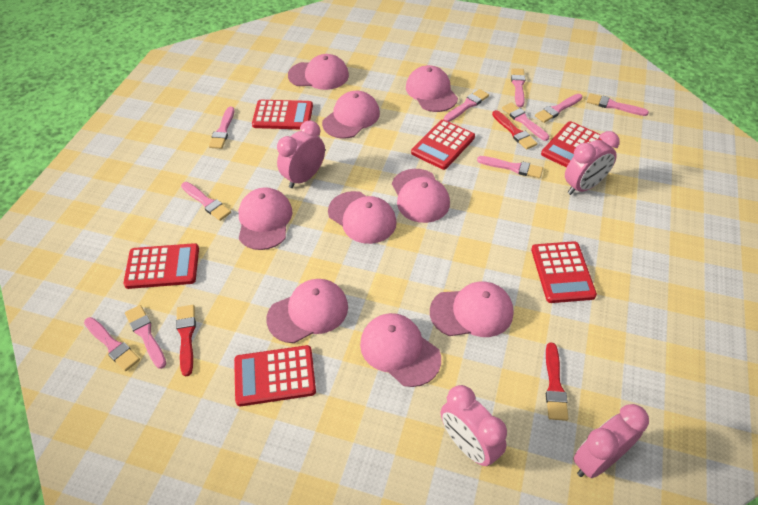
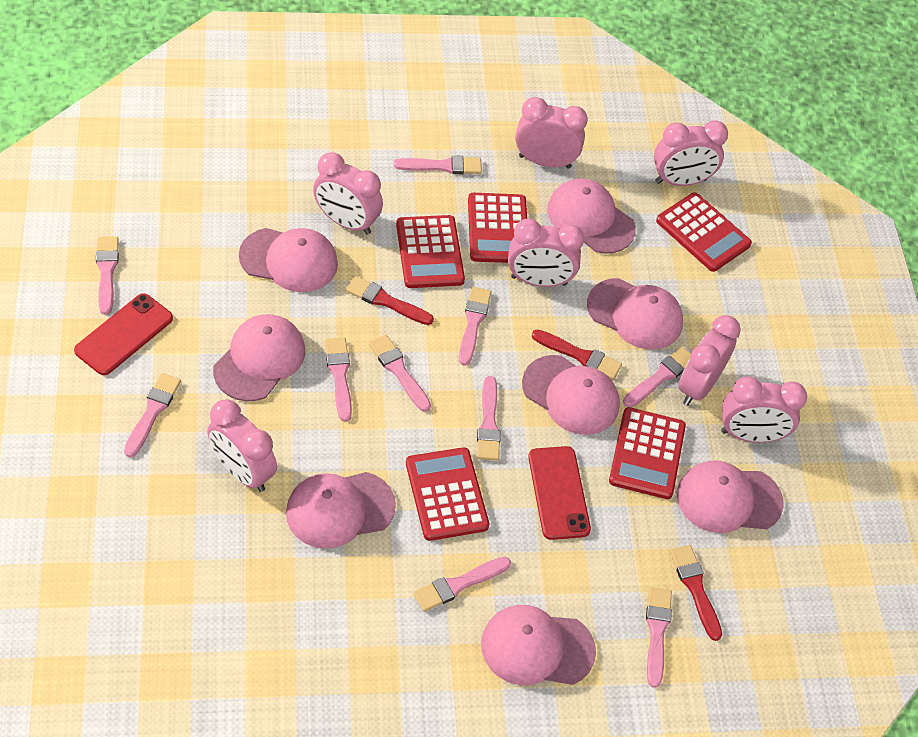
pink cap: [239,187,292,250] [267,279,348,343] [288,54,349,90] [322,91,380,139] [328,191,397,244] [360,313,441,387] [392,169,450,223] [406,65,458,112] [430,281,513,337] = 9 -> [213,314,305,401] [239,228,338,292] [286,472,396,549] [481,605,596,685] [522,355,620,435] [547,178,636,254] [587,278,683,350] [677,460,784,533] = 8
pink clock: [277,120,325,188] [441,385,507,466] [565,131,620,195] [574,404,649,478] = 4 -> [207,399,277,492] [313,152,383,235] [508,219,584,287] [515,97,588,169] [654,120,728,186] [679,315,741,406] [721,376,807,443] = 7
red calculator: [123,243,199,289] [234,345,316,406] [252,100,313,129] [411,120,475,170] [531,241,597,303] [541,121,601,168] = 6 -> [396,215,465,288] [406,447,489,541] [468,193,527,263] [609,407,686,499] [656,192,752,272] = 5
red phone: none = 0 -> [74,293,173,375] [528,446,591,540] = 2

